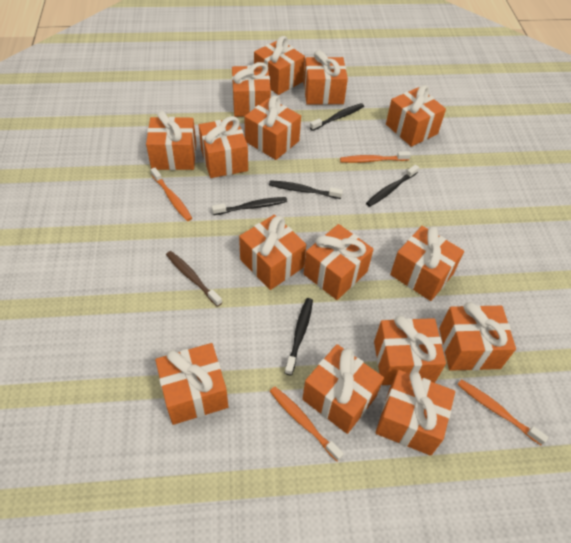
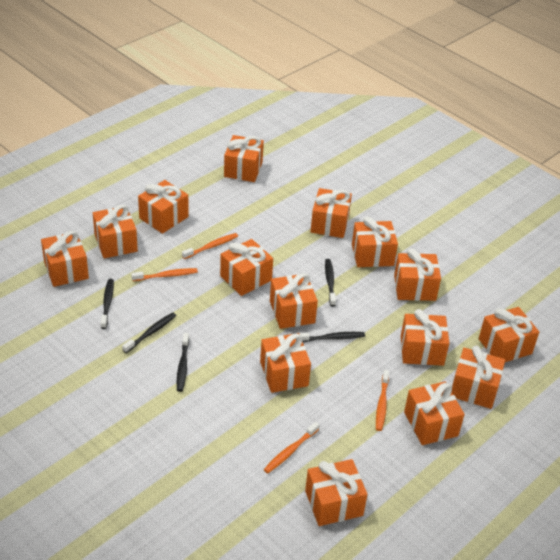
brown toothbrush: [166,251,222,307] = 1 -> none = 0

